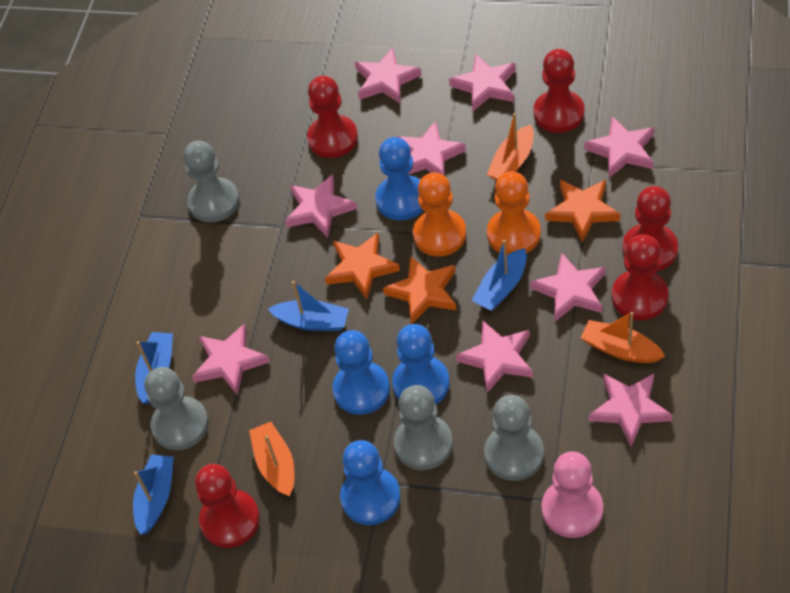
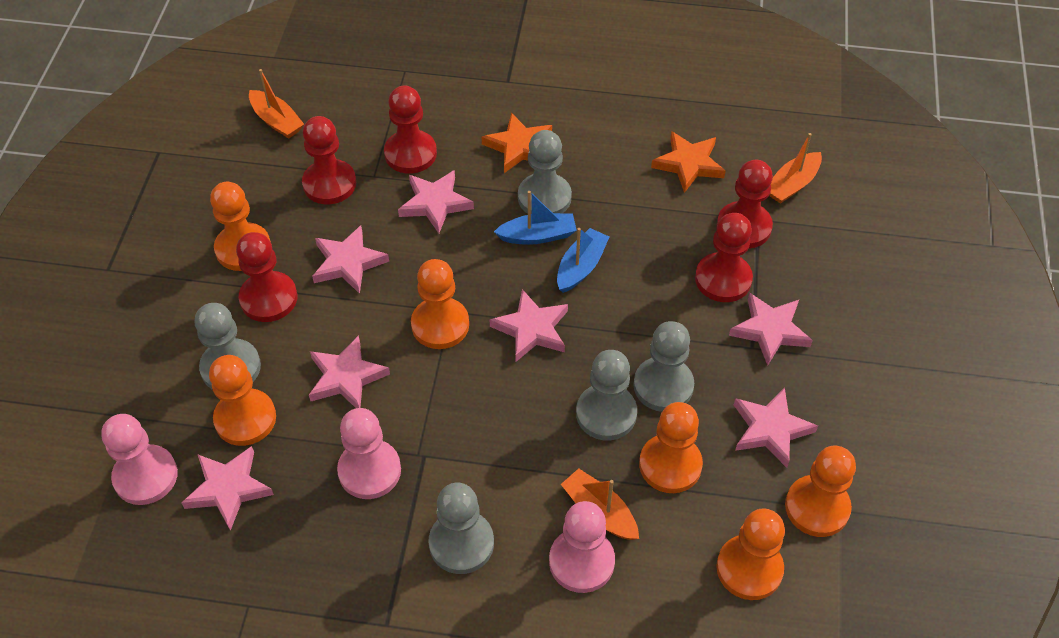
blue boat: [133,455,174,535] [135,332,173,404] [268,281,349,331] [471,240,527,311] = 4 -> [494,191,577,245] [557,228,609,293] = 2
blue pawn: [332,330,390,415] [340,440,401,525] [375,137,423,220] [392,324,450,404] = 4 -> none = 0
grey pawn: [144,367,209,450] [183,141,239,223] [394,385,453,470] [484,395,544,481] = 4 -> [195,303,261,390] [429,483,494,574] [518,130,572,214] [576,350,637,440] [633,321,694,412] = 5
orange pawn: [413,172,466,256] [487,171,541,255] = 2 -> [209,355,276,446] [210,182,271,271] [411,259,469,349] [639,402,703,493] [716,508,785,600] [785,446,856,537] = 6
orange star: [325,233,400,299] [383,256,456,324] [545,180,621,242] = 3 -> [482,113,552,173] [651,131,726,193] = 2
pink pawn: [541,452,603,538] = 1 -> [101,414,178,505] [337,408,401,499] [549,501,615,593] = 3
pink star: [192,323,270,395] [285,174,357,238] [355,48,422,103] [397,121,466,175] [449,54,516,112] [456,320,533,393] [530,253,606,322] [584,116,654,178] [589,374,673,447] = 9 -> [181,446,274,531] [309,335,390,408] [312,225,389,294] [398,170,474,233] [490,289,568,362] [729,293,813,365] [734,387,818,468] = 7

